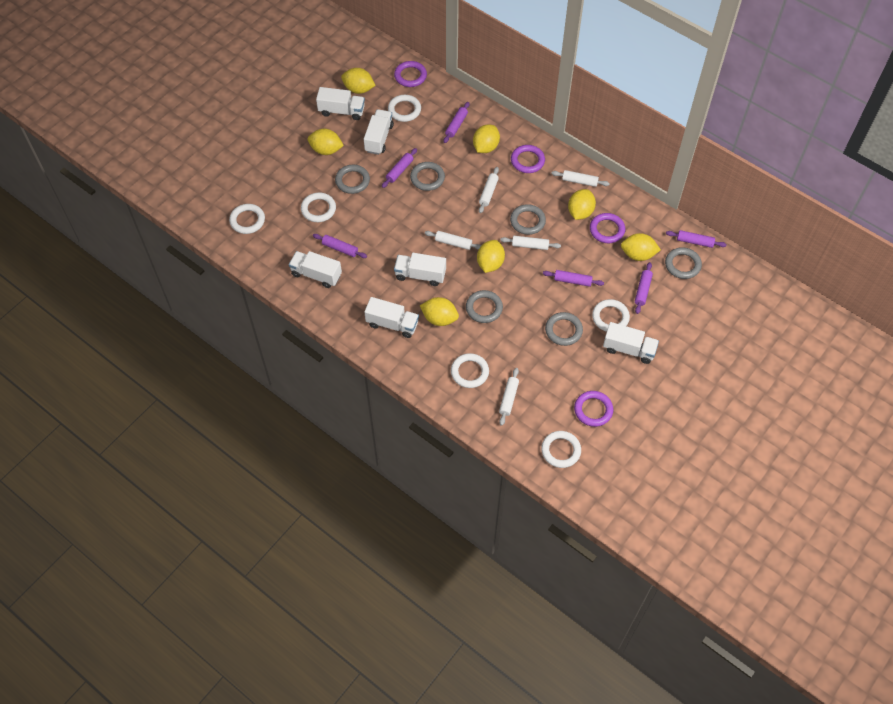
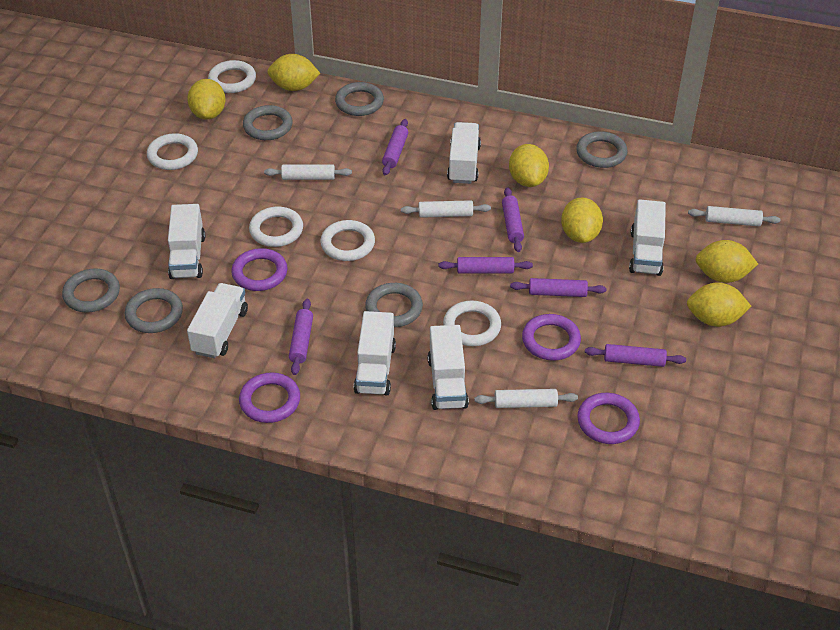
white ring: [229,204,265,234] [301,192,336,222] [388,95,421,122] [451,353,489,388] [541,431,581,468] [592,299,630,332] = 6 -> [147,133,198,170] [208,60,256,93] [249,207,303,247] [320,220,375,261] [443,301,501,346] = 5
white rolling pin: [425,231,481,250] [479,167,499,213] [499,368,519,426] [500,236,561,250] [552,170,610,187] = 5 -> [264,164,352,180] [401,200,491,218] [474,389,578,408] [688,206,781,226] = 4
yellow lemon: [307,129,344,155] [341,68,376,94] [420,297,459,326] [473,124,500,153] [477,240,505,273] [568,189,596,220] [621,233,661,261] = 7 -> [187,79,226,120] [267,54,320,91] [509,144,549,187] [561,197,603,243] [687,282,751,327] [695,240,758,283] = 6

